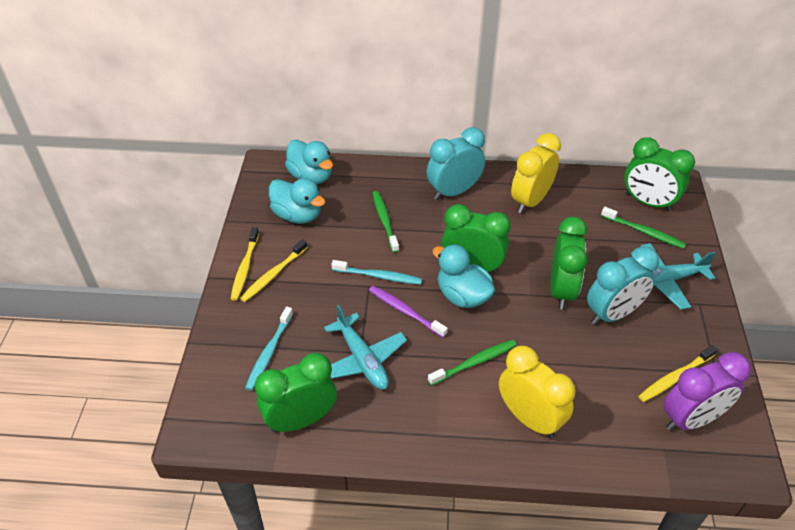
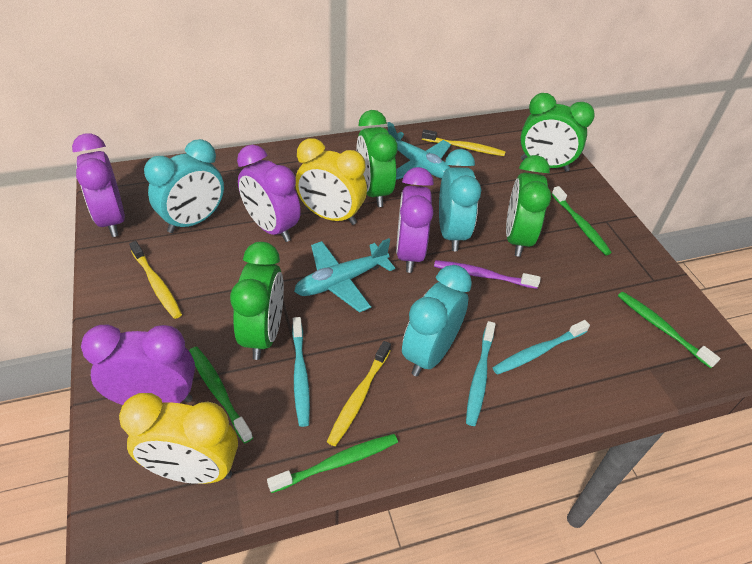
green toothbrush: [372,191,399,253] [428,340,516,386] [601,207,686,249] = 3 -> [189,346,253,443] [267,434,398,493] [552,186,612,255] [618,292,720,368] = 4
purple clock: [664,352,751,431] = 1 -> [72,133,125,237] [81,325,195,405] [237,145,301,242] [396,167,434,273] = 4
turquoise clock: [427,127,485,200] [587,246,659,325] = 2 -> [144,139,224,233] [402,265,472,376] [439,149,481,251] = 3
turquoise duck: [269,178,325,224] [285,140,333,184] [432,244,495,308] = 3 -> none = 0
turquoise toothbrush: [245,307,293,391] [331,260,422,285] = 2 -> [292,317,310,427] [466,321,496,426] [493,320,590,375] = 3

